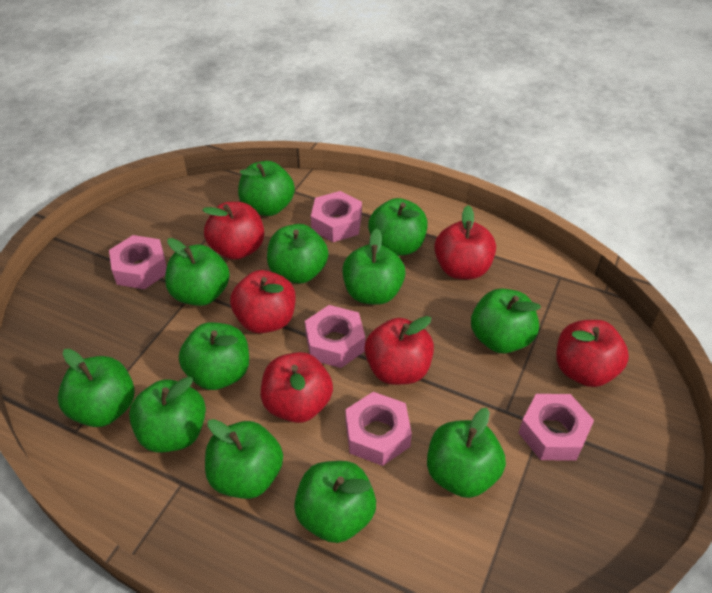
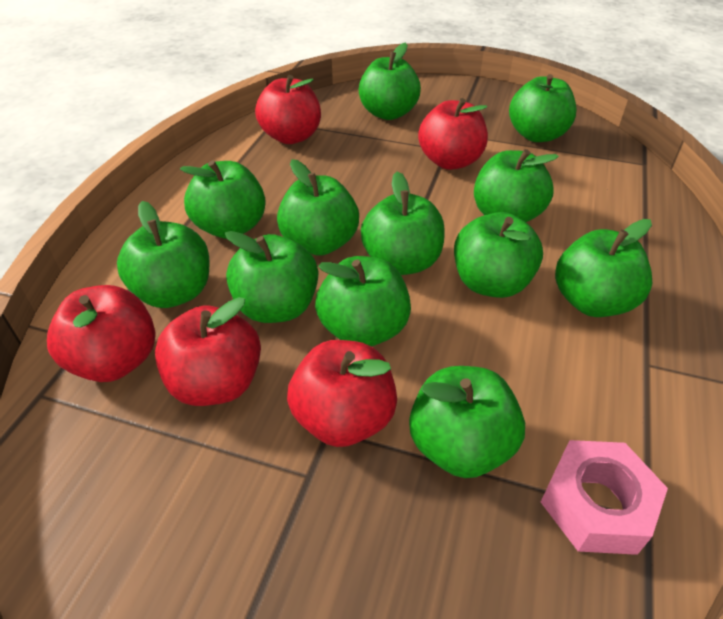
pink nut: [109,235,167,289] [305,305,365,368] [311,191,362,242] [345,392,412,466] [518,394,594,461] = 5 -> [541,440,668,555] = 1
red apple: [202,202,264,260] [230,270,296,333] [261,352,333,423] [365,316,434,385] [434,205,496,279] [556,320,629,387] = 6 -> [47,285,155,382] [155,297,261,406] [255,75,321,144] [287,340,397,447] [418,98,488,170] = 5

